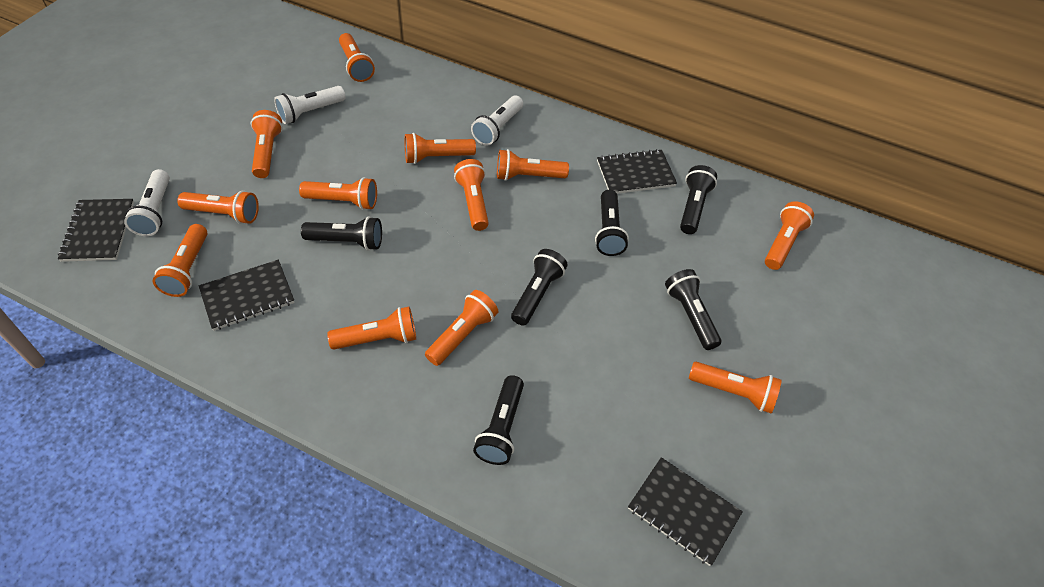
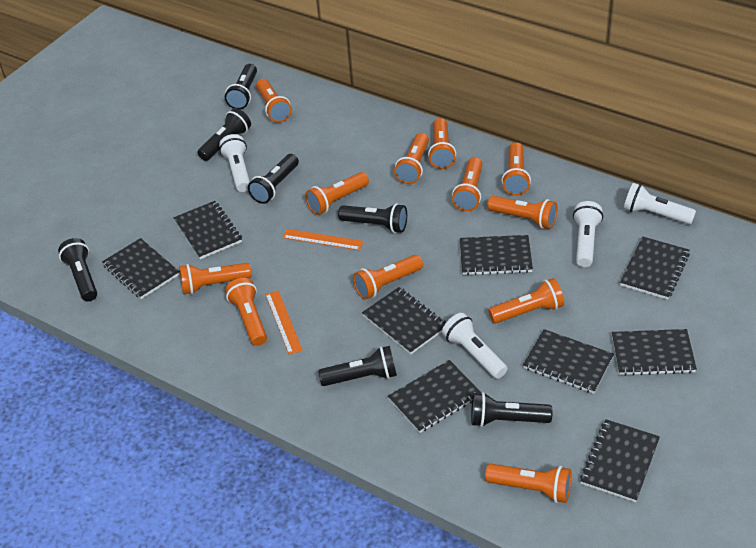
black flashlight: [301,216,382,251] [473,375,524,465] [511,249,568,326] [595,190,629,256] [665,269,721,350] [680,165,717,234] = 6 -> [58,238,97,301] [197,108,251,161] [225,64,257,109] [248,154,299,204] [318,346,397,386] [338,203,407,233] [471,392,553,427] = 7
black notebook: [58,199,134,262] [199,260,295,331] [597,149,677,194] [628,457,743,566] = 4 -> [102,238,180,299] [174,201,242,259] [362,287,446,354] [388,360,482,433] [460,235,533,275] [523,329,614,394] [580,419,660,502] [612,329,697,376] [620,236,690,300] = 9
orange ruler: none = 0 -> [265,291,303,355] [283,229,363,251] = 2
white flashlight: [124,169,170,236] [274,86,346,124] [471,96,523,146] = 3 -> [219,134,250,192] [442,313,507,379] [573,201,603,267] [624,183,696,224] = 4

